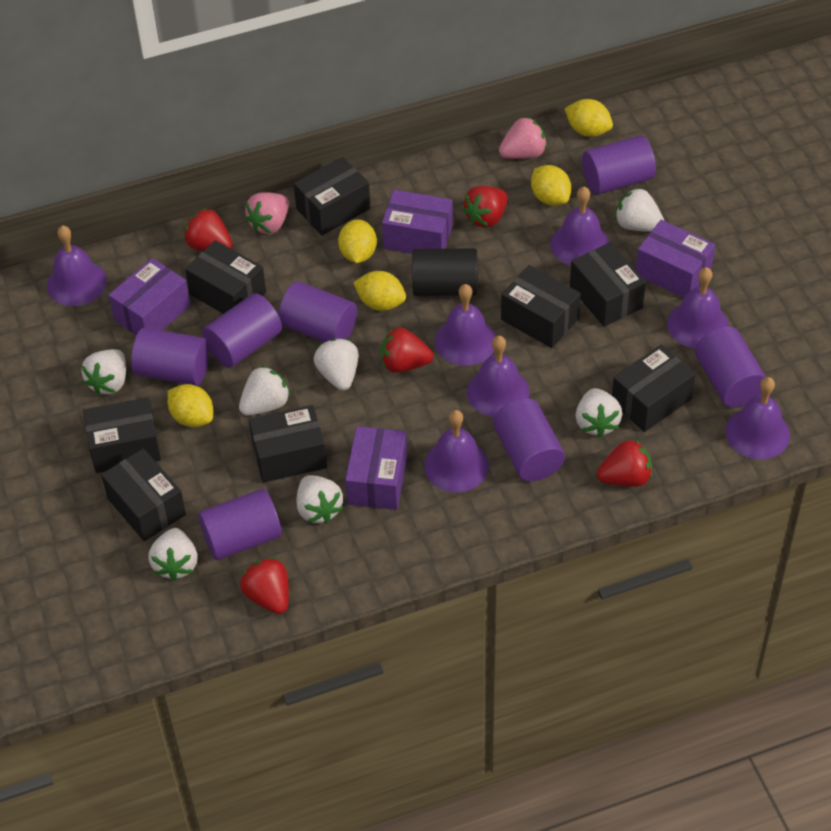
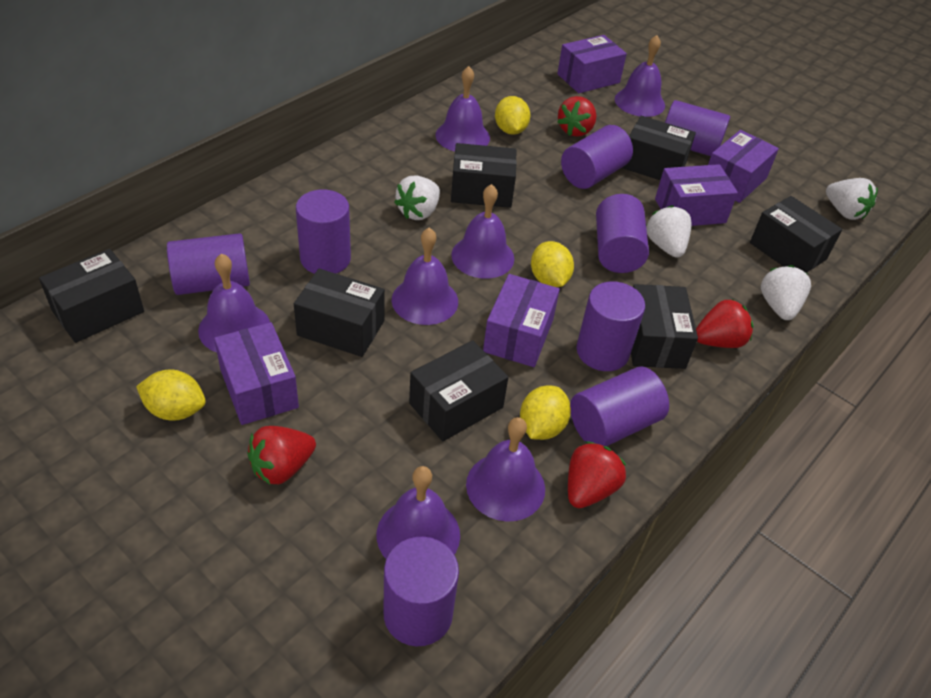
black box: [83,397,161,473] [101,448,186,541] [185,240,266,314] [249,405,327,483] [294,157,371,235] [501,265,581,348] [570,242,646,327] [612,344,695,432] = 8 -> [39,249,144,343] [294,269,385,357] [409,340,509,441] [451,143,517,208] [622,116,696,180] [631,284,698,369] [750,196,842,273] = 7
black cylinder: [412,248,478,296] = 1 -> none = 0
pink strawberry: [245,193,289,234] [499,117,547,159] = 2 -> none = 0
purple box: [108,258,191,335] [345,426,407,510] [382,190,453,254] [636,220,715,297] = 4 -> [214,322,299,425] [483,274,560,367] [557,35,627,93] [655,164,738,226] [708,130,779,203] = 5
purple cylinder: [131,327,209,386] [198,489,282,560] [202,293,282,368] [278,281,357,343] [493,398,565,481] [582,136,656,195] [695,326,766,407] = 7 -> [167,233,250,295] [296,189,351,274] [384,537,459,646] [561,125,633,189] [570,366,669,446] [577,281,645,371] [596,194,649,273] [665,100,730,156] = 8
red strawberry: [184,208,233,251] [240,557,289,614] [381,327,433,373] [462,186,508,228] [597,440,652,487] = 5 -> [247,426,316,484] [557,96,597,137] [568,441,626,508] [696,299,753,348] = 4
white strawberry: [81,349,126,396] [148,528,198,581] [239,365,290,416] [296,475,343,523] [314,339,359,391] [576,388,622,437] [615,188,664,232] = 7 -> [394,176,440,220] [646,205,692,258] [761,265,811,320] [826,178,878,220] = 4
yellow lemon: [168,384,213,427] [338,219,377,263] [353,271,406,311] [531,165,571,206] [565,99,613,137] = 5 -> [136,370,206,421] [495,96,530,135] [520,385,571,440] [531,241,574,287] = 4

